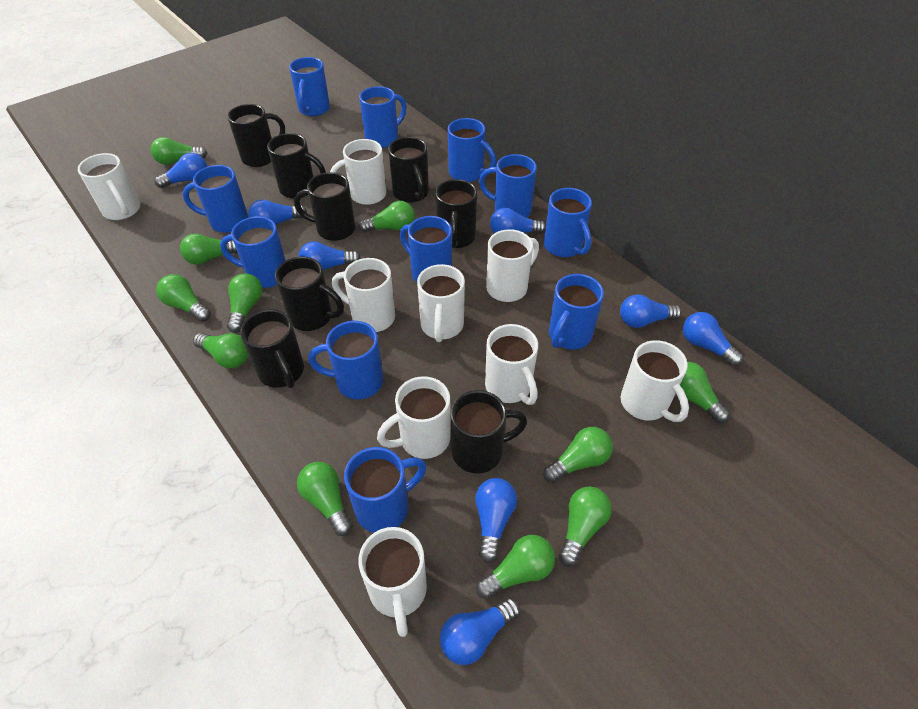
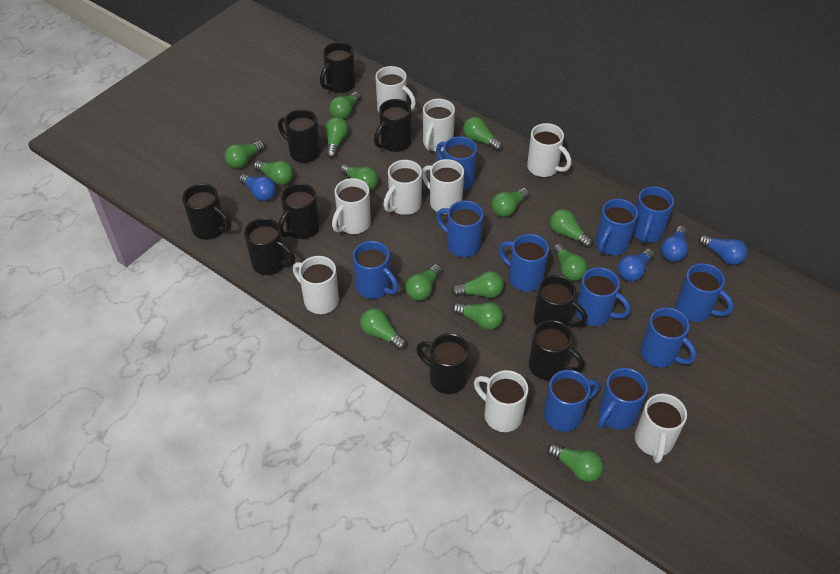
black mug: [228,104,285,167] [240,309,304,388] [267,133,326,199] [275,257,344,331] [294,172,355,241] [388,137,429,203] [435,179,477,248] [450,390,527,474] = 8 -> [182,184,231,240] [244,218,295,275] [278,109,320,163] [278,183,320,239] [320,42,355,93] [374,99,411,152] [416,333,470,394] [529,320,585,380] [534,275,587,327] = 9
blue light bulb: [155,153,207,188] [248,199,307,225] [298,241,361,270] [440,598,520,665] [475,478,517,563] [490,208,546,234] [620,295,682,328] [683,312,743,366] = 8 -> [239,174,276,201] [618,249,655,282] [661,226,688,262] [698,234,748,265] = 4
green light bulb: [151,137,207,165] [156,274,211,322] [180,233,238,265] [193,333,249,368] [227,273,263,333] [297,462,352,536] [359,201,415,233] [476,535,555,599] [543,427,613,483] [559,486,612,567] [680,362,730,423] = 11 -> [225,141,265,168] [254,160,293,185] [325,117,349,158] [329,91,361,119] [340,164,378,191] [360,308,406,350] [405,264,442,301] [451,271,504,298] [452,302,503,330] [463,117,503,151] [491,188,529,217] [547,443,604,482] [550,209,593,248] [553,243,587,281] = 14

